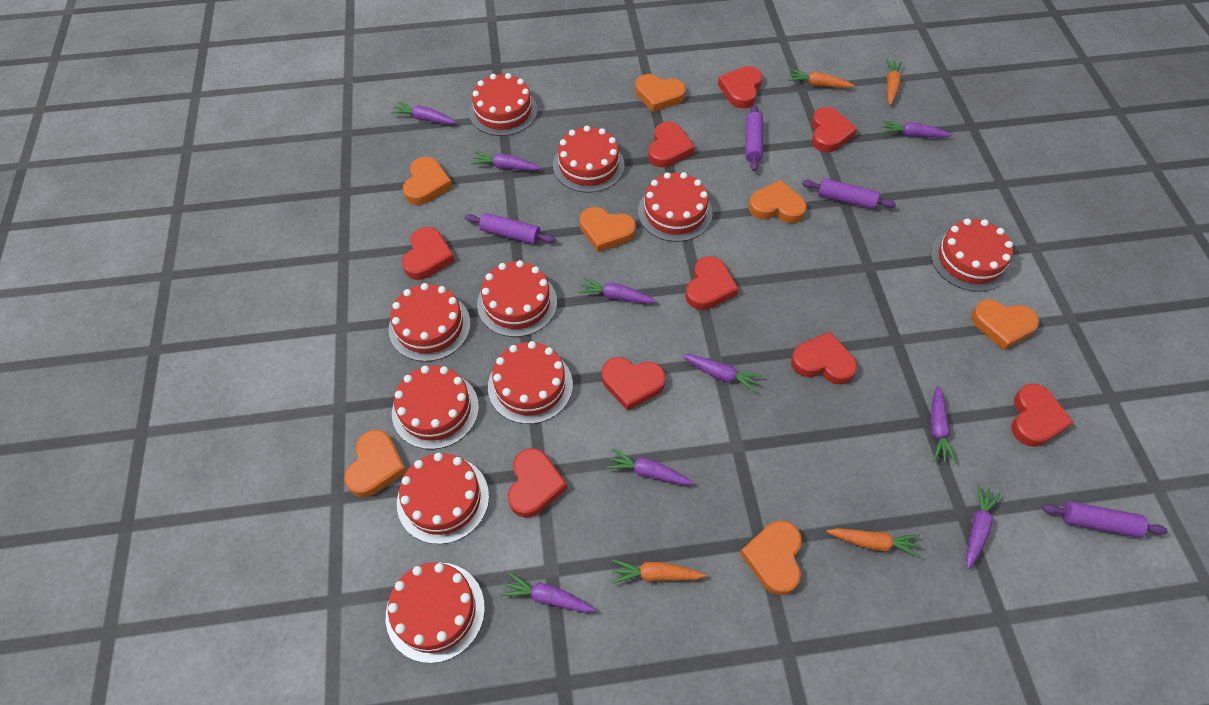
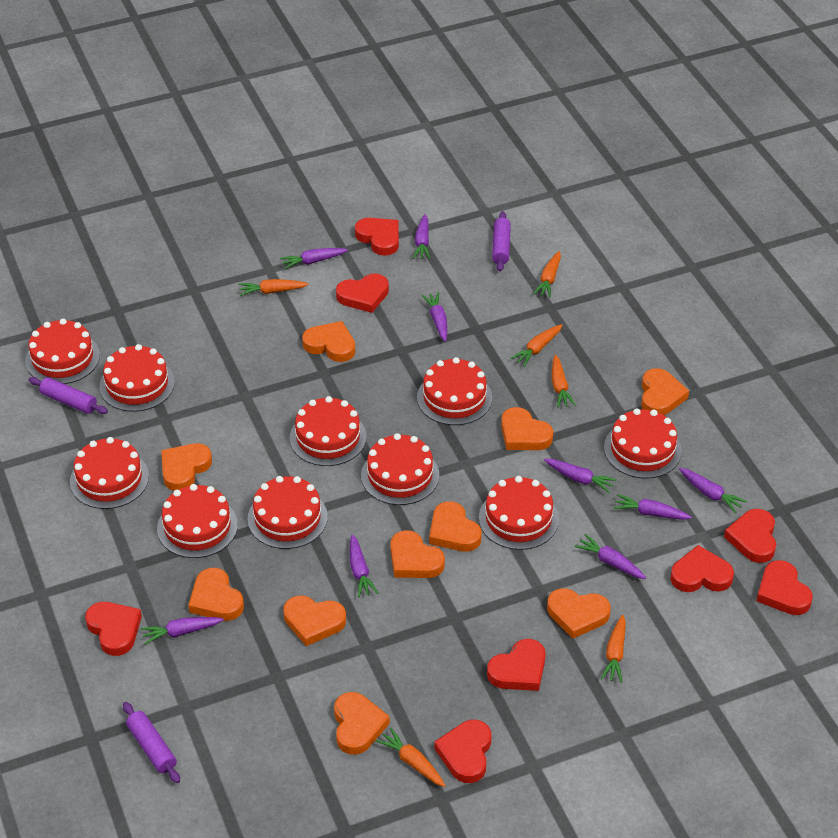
orange carrot: [612,560,706,584] [788,69,855,88] [826,528,921,558] [886,59,903,105] = 4 -> [239,279,309,296] [376,727,446,787] [510,324,562,367] [533,251,561,298] [552,355,576,408] [601,615,626,683] = 6
orange heart: [344,430,407,497] [403,157,453,205] [580,207,636,252] [635,74,686,112] [740,521,802,595] [748,180,807,223] [971,300,1039,350] = 7 -> [161,443,212,491] [188,568,244,621] [283,596,346,646] [302,321,355,362] [334,692,390,755] [390,530,445,578] [429,501,482,552] [501,407,553,450] [547,588,611,639] [641,368,689,415] = 10
purple rolling pin: [465,213,556,244] [746,105,763,171] [802,178,896,209] [1042,501,1168,538] = 4 -> [29,377,108,414] [123,702,180,783] [492,211,511,272] = 3
red heart: [402,227,455,280] [508,448,567,518] [602,357,666,411] [648,122,695,167] [685,256,739,310] [718,66,762,108] [791,332,857,384] [811,107,857,152] [1011,383,1074,447] = 9 -> [85,602,142,656] [336,273,389,313] [355,218,399,256] [434,720,491,783] [487,639,546,691] [670,545,734,592] [724,509,776,563] [756,560,813,615] = 8

